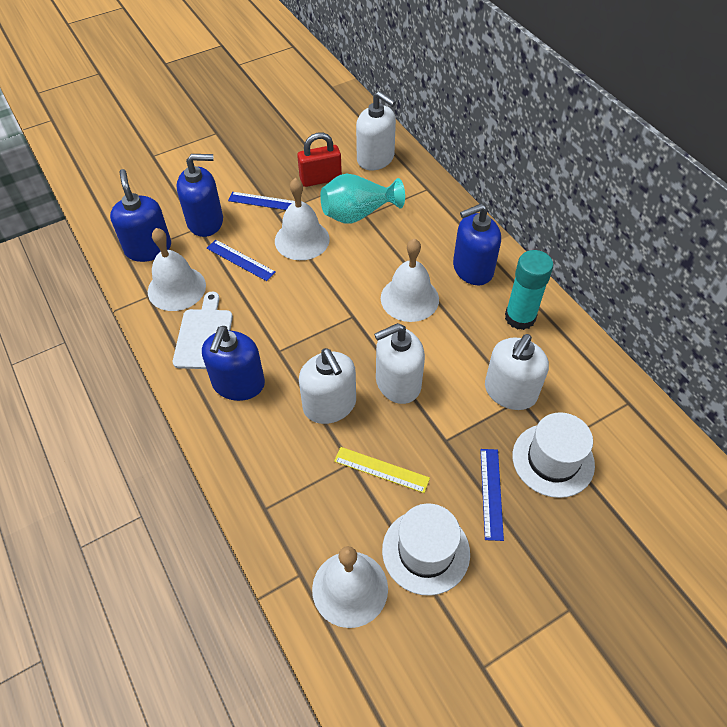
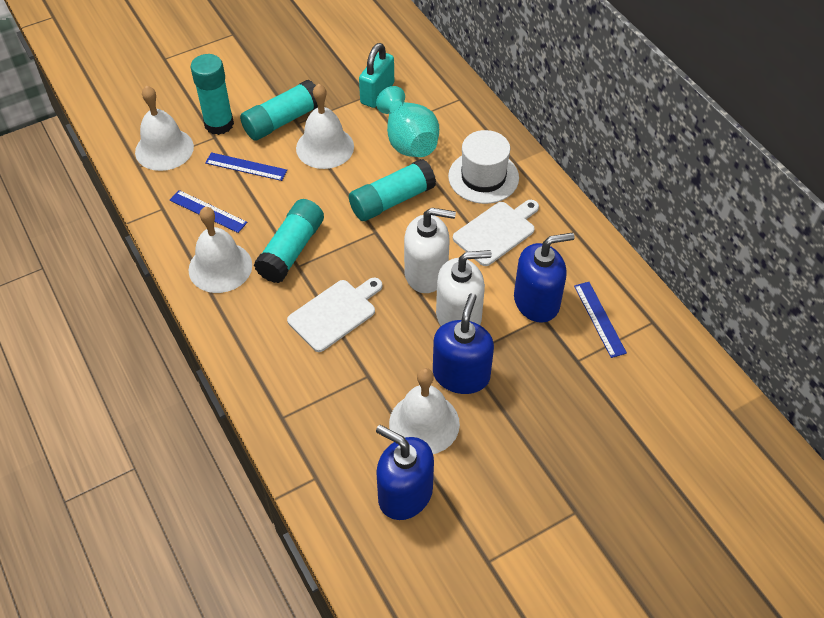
blue soap dispenser: [110,169,171,262] [177,154,223,237] [202,326,265,401] [453,204,501,285] = 4 -> [376,425,434,520] [433,293,494,394] [514,232,575,323] = 3
red padlock: [297,133,342,187] = 1 -> none = 0
turquoise glue stick: [505,250,553,330] = 1 -> [191,54,234,135] [240,79,318,141] [254,199,324,283] [349,159,436,221] = 4
turquoise padlock: none = 0 -> [359,43,394,108] = 1
white cutting board: [173,292,233,369] = 1 -> [287,278,382,352] [453,200,539,266] = 2
white hat: [382,503,470,596] [512,412,595,498] = 2 -> [448,130,519,204] = 1
white soap dispenser: [299,348,356,424] [356,91,396,170] [374,323,425,404] [485,334,549,410] = 4 -> [404,208,456,293] [436,250,492,326] = 2
yellow ruler: [334,447,430,493] = 1 -> none = 0

